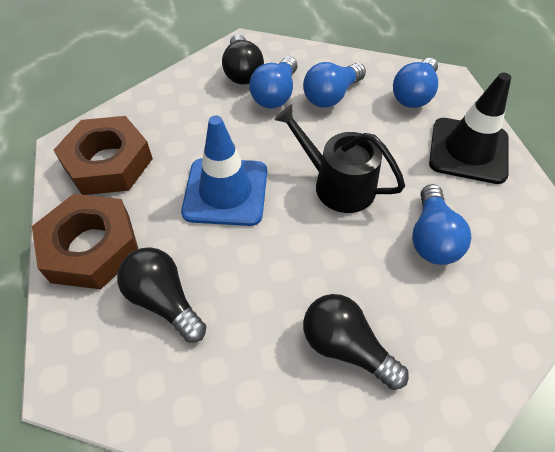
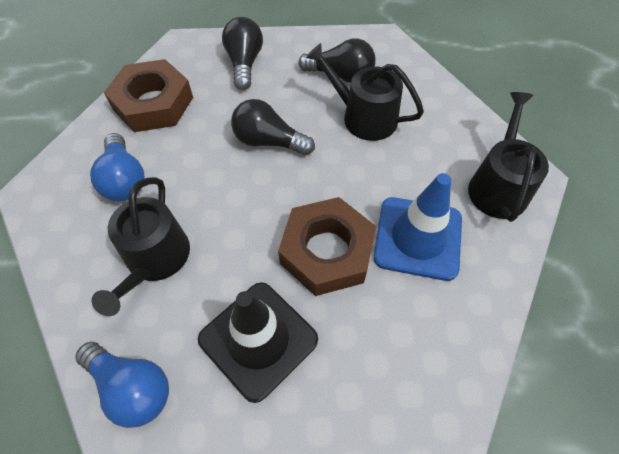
black watering can: [274,104,405,213] = 1 -> [92,177,190,316] [306,43,424,141] [468,92,549,222] = 3
blue light bulb: [249,57,297,109] [303,62,366,108] [393,58,438,108] [412,184,471,265] = 4 -> [76,342,169,428] [90,133,144,201] = 2

